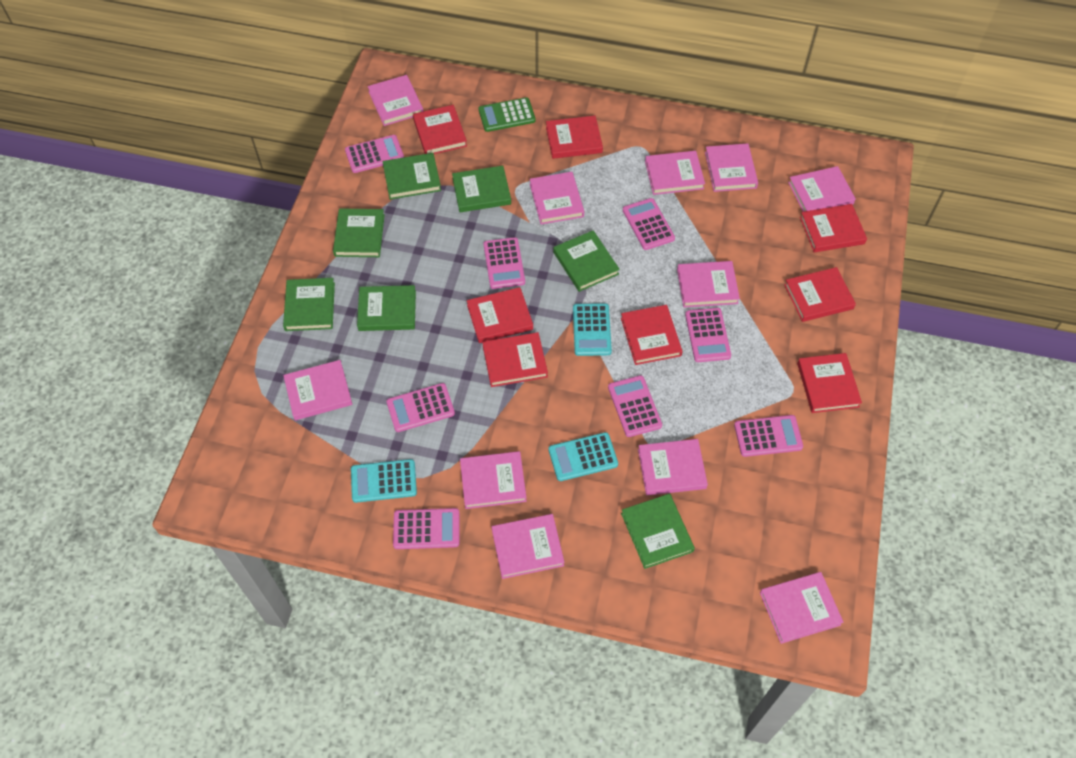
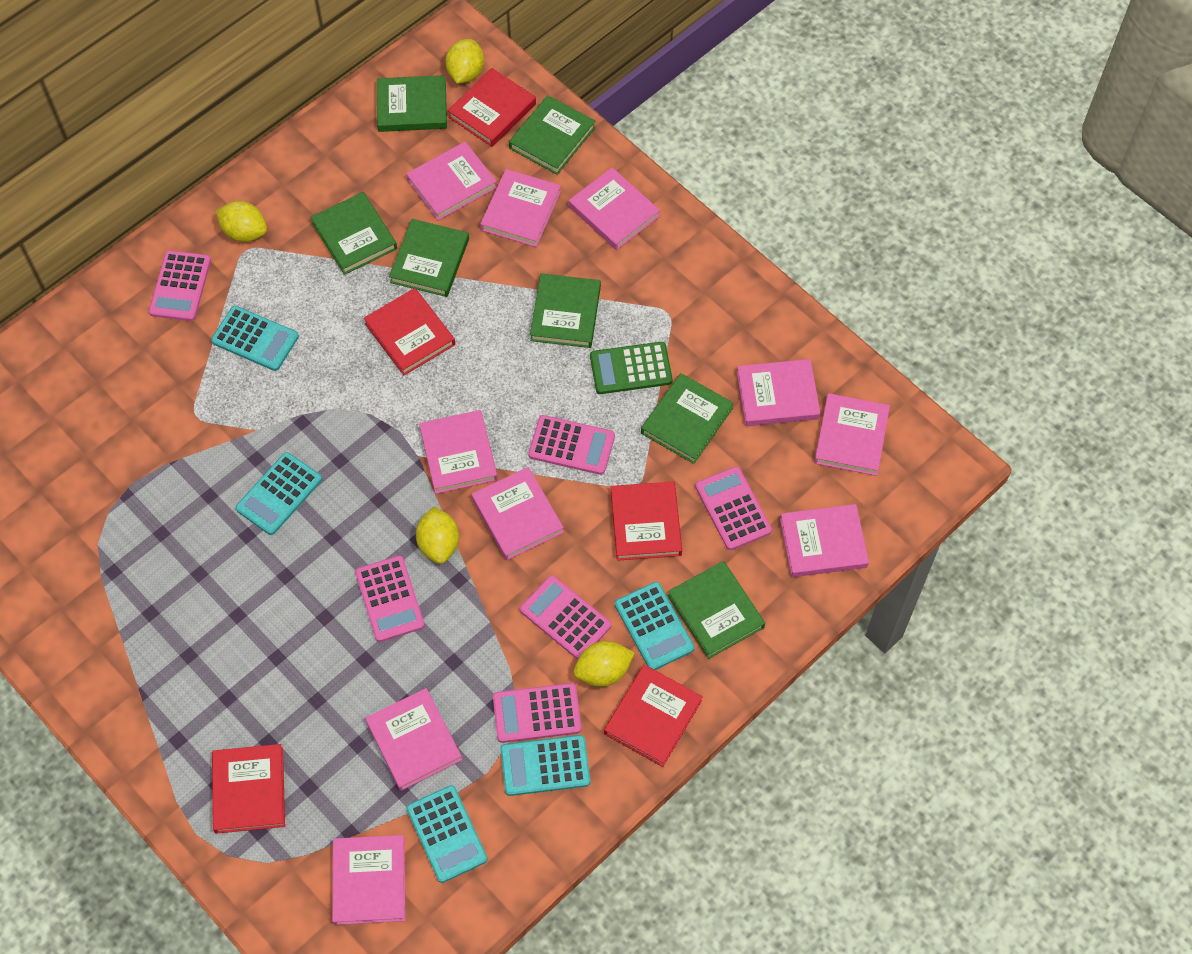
pink book: [283,360,352,420] [368,75,423,126] [460,451,527,509] [492,514,564,579] [530,172,584,224] [638,439,708,495] [645,151,705,195] [677,261,740,307] [705,143,758,192] [760,572,844,644] [788,166,856,212] = 11 -> [332,835,405,925] [365,688,462,791] [406,142,497,221] [419,410,498,494] [472,467,564,560] [480,169,561,247] [569,167,660,250] [737,359,820,426] [780,504,869,577] [814,393,890,476] = 10
pink calculator: [345,135,404,173] [386,383,455,432] [393,508,459,549] [484,237,525,289] [608,375,662,437] [623,198,675,250] [685,308,731,362] [734,415,803,457] = 8 -> [149,250,211,321] [355,556,425,642] [493,683,581,743] [520,575,611,659] [528,415,615,475] [695,466,772,550] = 6
red book: [413,105,467,154] [467,287,533,343] [482,332,548,387] [546,116,603,159] [621,305,683,365] [784,267,856,322] [797,353,862,413] [800,204,867,252] = 8 -> [212,744,285,834] [364,288,455,375] [448,68,536,147] [604,664,703,767] [610,481,682,561] = 5
turquoise calculator: [351,459,417,503] [548,432,618,481] [573,303,612,356] = 3 -> [211,306,299,371] [236,452,322,535] [406,785,487,883] [501,735,590,796] [615,582,695,670] = 5
yellow lemon: none = 0 -> [215,201,267,242] [416,507,459,564] [445,39,484,84] [574,641,635,687] = 4

